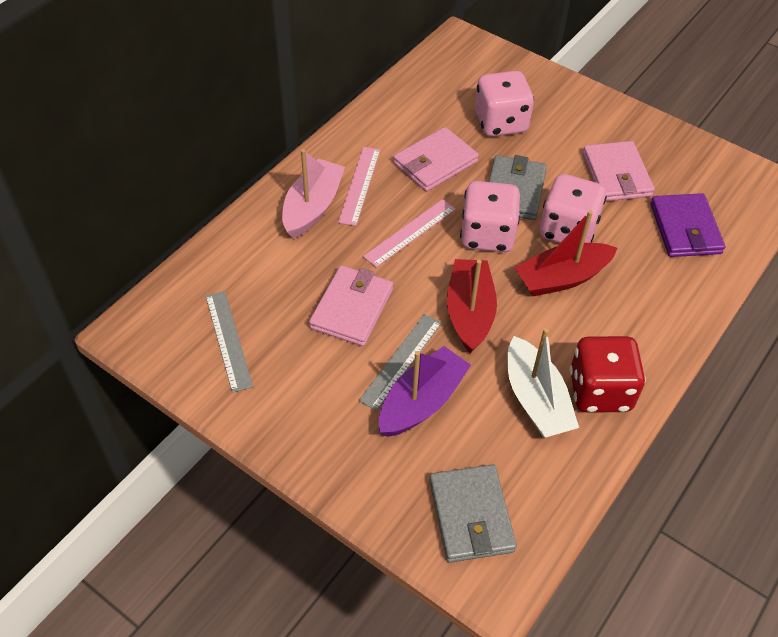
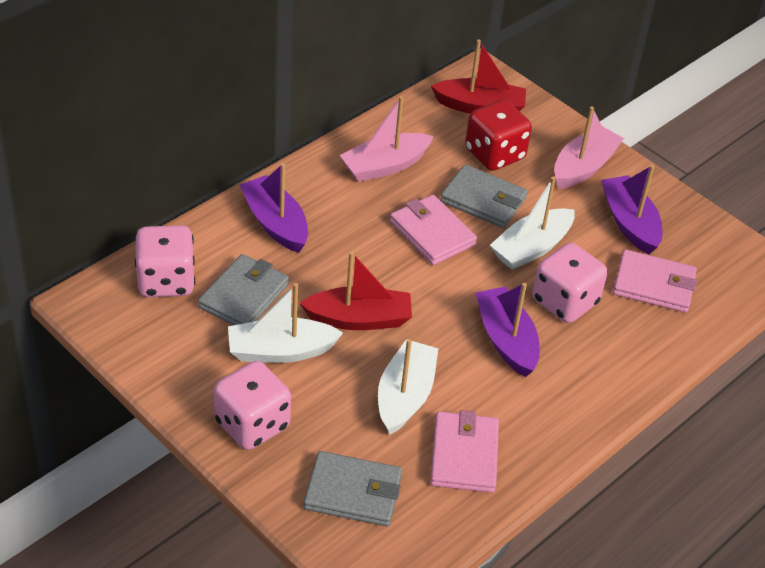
grey ruler: [206,291,253,393] [359,314,442,411] = 2 -> none = 0
grey wallet: [429,464,517,563] [489,155,547,220] = 2 -> [198,254,289,325] [304,451,402,526] [440,164,528,228] = 3
pink boat: [282,149,345,239] = 1 -> [340,96,433,182] [554,106,624,189] = 2
pink ruler: [338,147,380,226] [363,199,456,268] = 2 -> none = 0
purple boat: [379,346,471,437] = 1 -> [240,163,308,253] [476,283,539,377] [601,165,662,255] = 3
purple wallet: [650,193,725,257] = 1 -> none = 0
white boat: [507,328,579,438] = 1 -> [228,283,343,363] [378,339,439,435] [490,176,575,270] = 3

